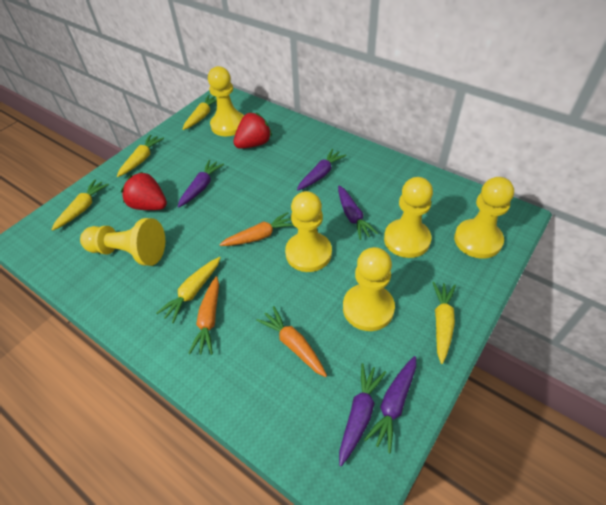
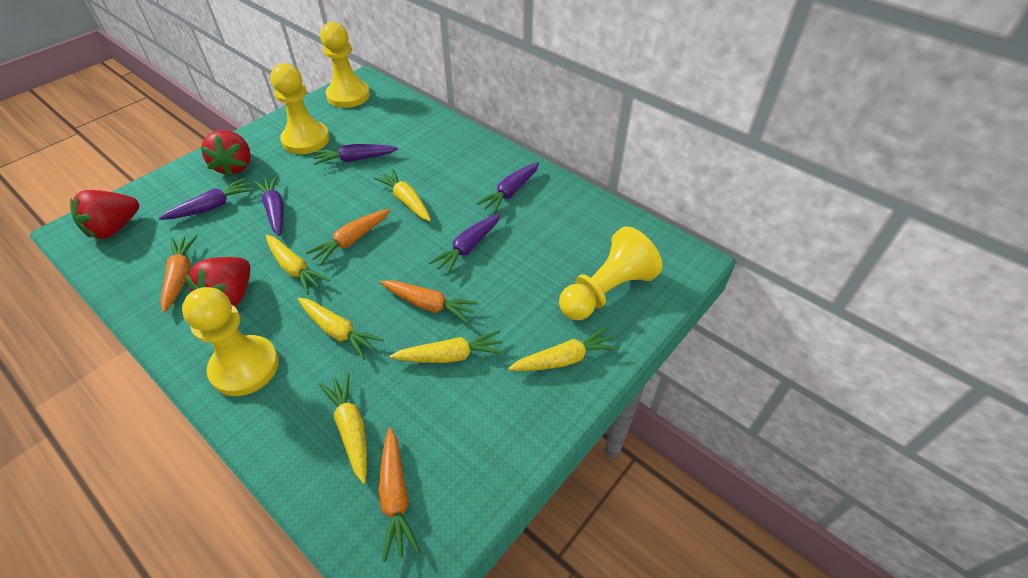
orange carrot: [188,276,219,355] [219,212,294,246] [256,306,327,377] = 3 -> [160,235,197,312] [305,209,390,266] [379,428,420,562] [380,280,479,323] = 4
red strawberry: [121,172,167,210] [233,112,272,149] = 2 -> [70,190,139,239] [185,257,250,307] [200,130,251,177] = 3
yellow carrot: [51,180,109,231] [117,135,164,177] [156,257,221,323] [183,95,217,130] [432,282,456,364] = 5 -> [266,235,330,295] [298,298,384,360] [319,372,367,484] [374,169,431,221] [390,330,505,363] [508,327,620,371] = 6
yellow pawn: [80,218,165,266] [208,66,244,136] [285,191,332,272] [343,247,395,331] [384,177,433,258] [454,177,514,259] = 6 -> [182,287,279,396] [270,63,330,154] [320,22,370,108] [559,226,663,320] = 4

